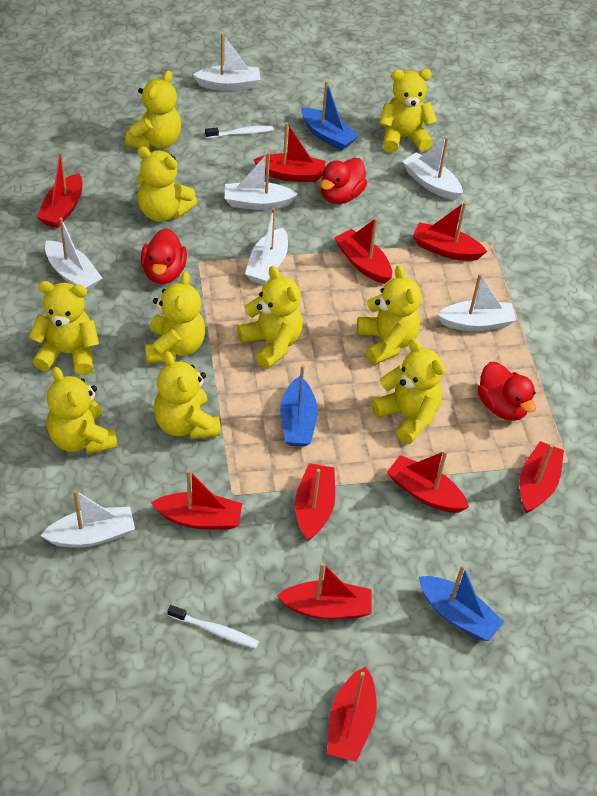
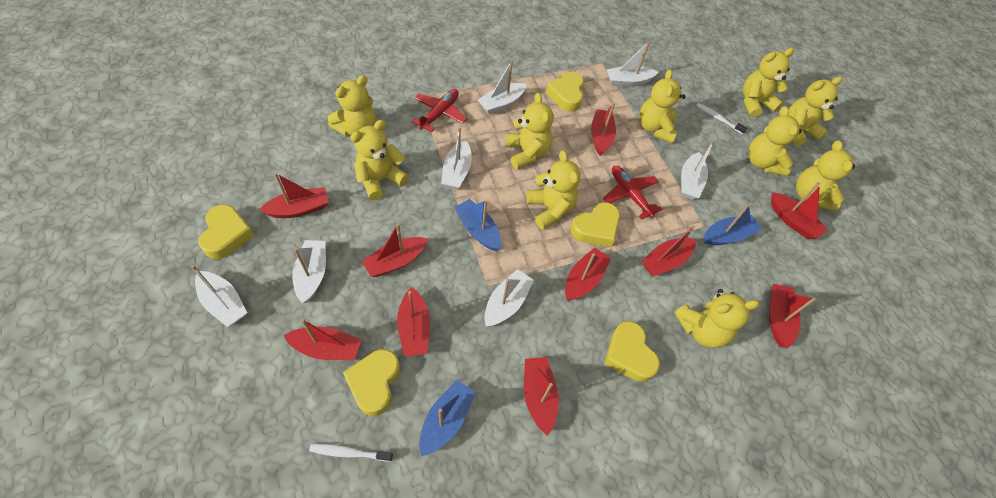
red duck: [141,228,187,284] [321,158,367,204] [477,362,536,421] = 3 -> none = 0
red plane: none = 0 -> [412,89,467,132] [603,166,662,219] = 2
yellow heart: none = 0 -> [199,204,255,259] [343,349,400,416] [546,72,584,111] [571,202,620,247] [604,321,660,382] = 5

